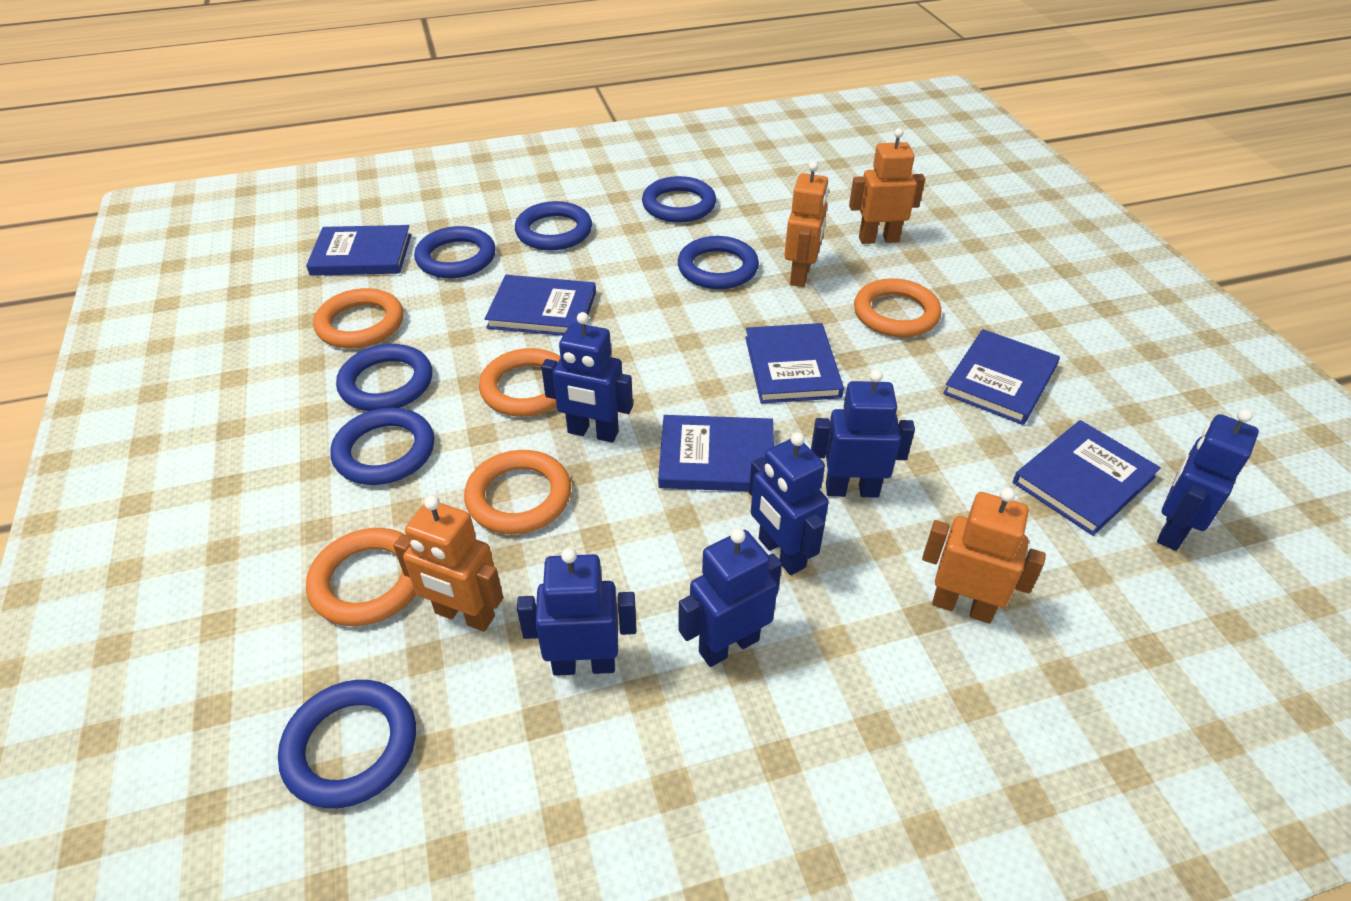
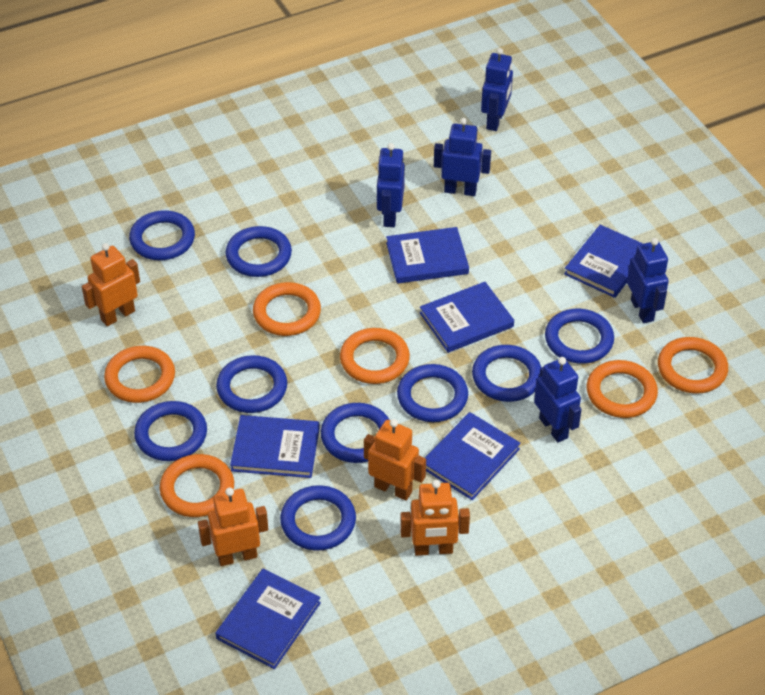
blue ring: [278,680,416,808] [330,407,434,485] [336,344,432,411] [414,226,496,278] [515,201,592,251] [642,176,716,223] [678,236,759,289] = 7 -> [129,210,195,260] [134,401,207,461] [216,355,287,413] [226,226,292,277] [280,485,356,551] [321,403,389,463] [397,364,468,422] [472,345,542,402] [545,309,614,364] = 9
blue robot: [517,548,636,676] [541,312,633,443] [679,528,782,667] [749,432,829,575] [811,369,915,498] [1157,409,1259,551] = 6 -> [377,143,405,227] [434,118,491,196] [481,48,513,131] [534,357,582,443] [627,238,669,323] = 5
orange ring: [306,528,416,626] [313,288,403,348] [464,450,571,534] [479,348,561,417] [854,278,941,337] = 5 -> [104,346,175,403] [160,454,234,517] [253,282,321,336] [340,328,410,384] [586,360,658,418] [658,337,728,394] = 6

